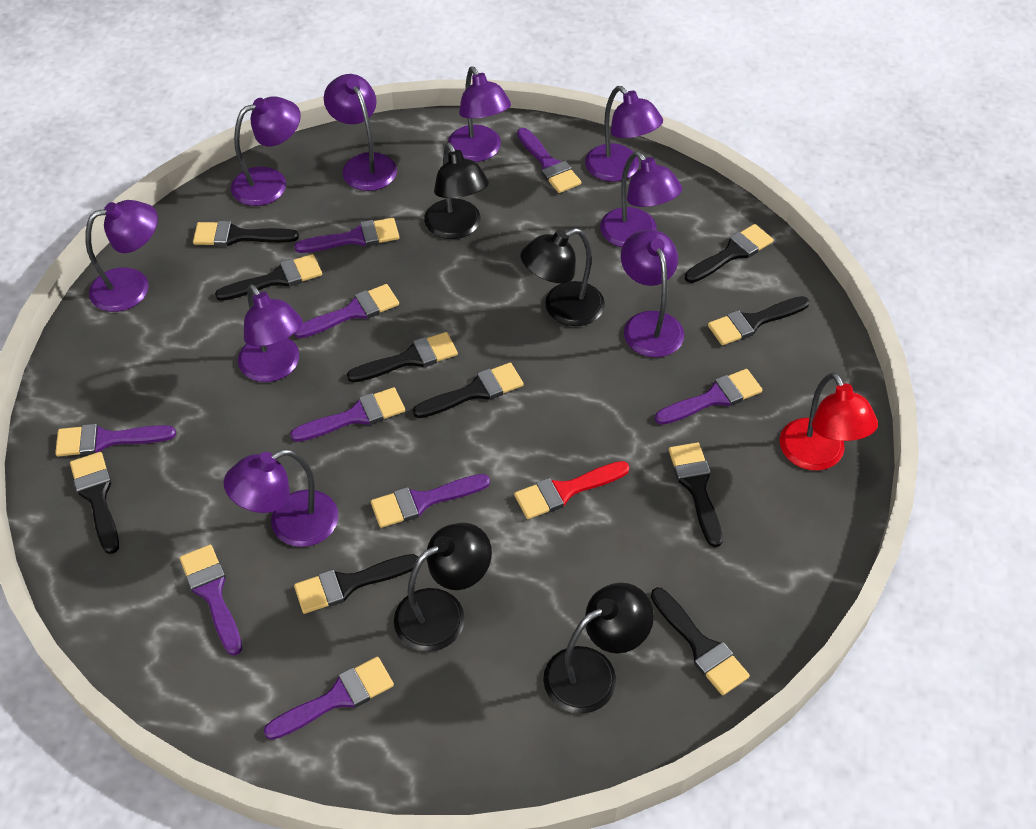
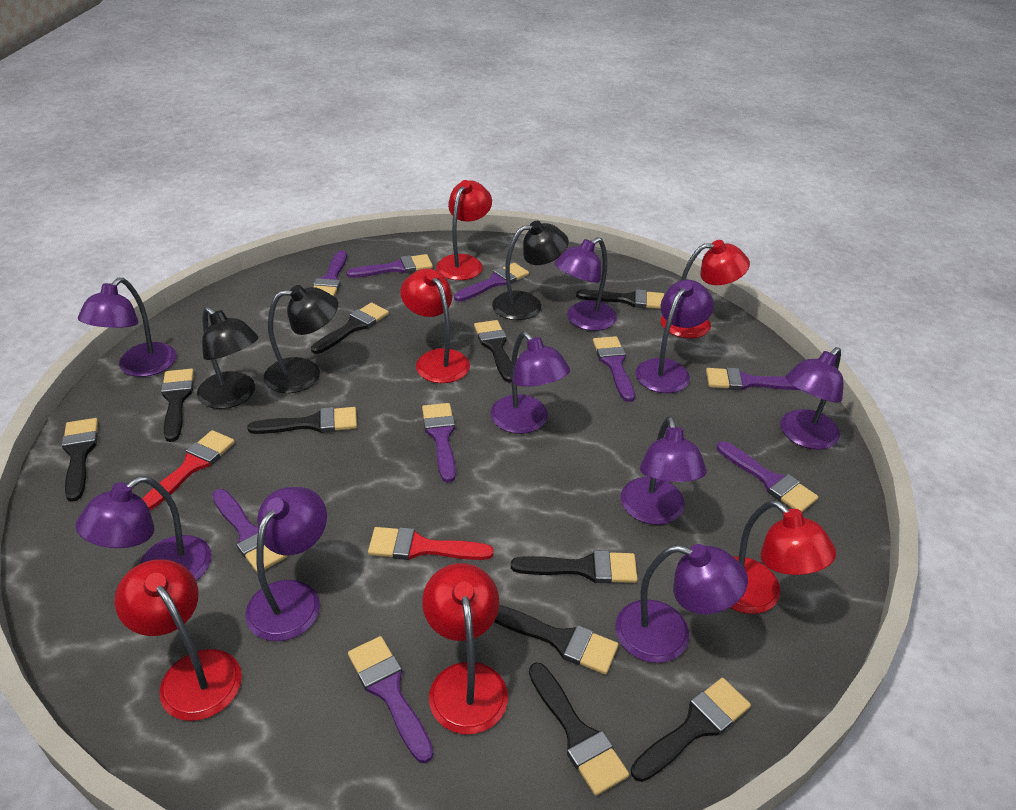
black lamp: [394,523,492,652] [424,143,489,239] [521,228,605,326] [543,583,654,714] = 4 -> [197,307,258,409] [264,285,338,393] [492,221,569,320] = 3
red brush: [514,461,629,519] = 1 -> [142,430,235,510] [368,527,494,560] = 2
red lamp: [780,373,878,471] = 1 -> [115,559,242,721] [400,269,470,383] [422,563,508,735] [436,180,492,280] [660,240,750,338] [730,500,836,614] = 6

